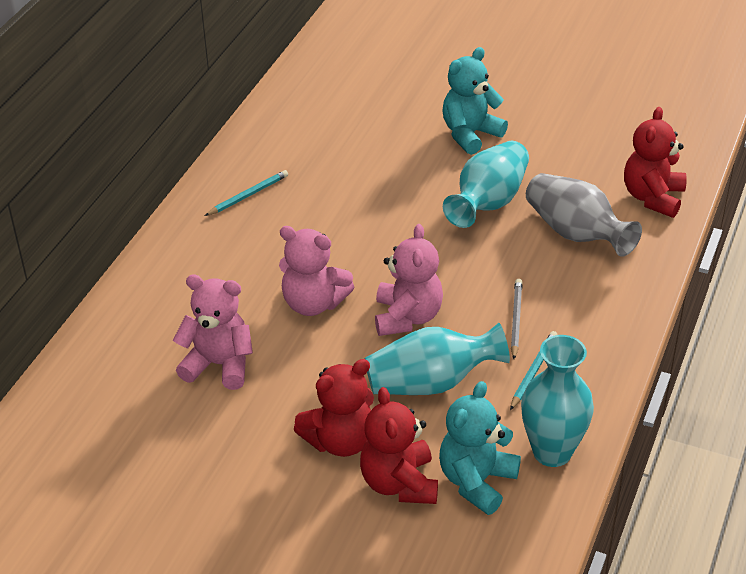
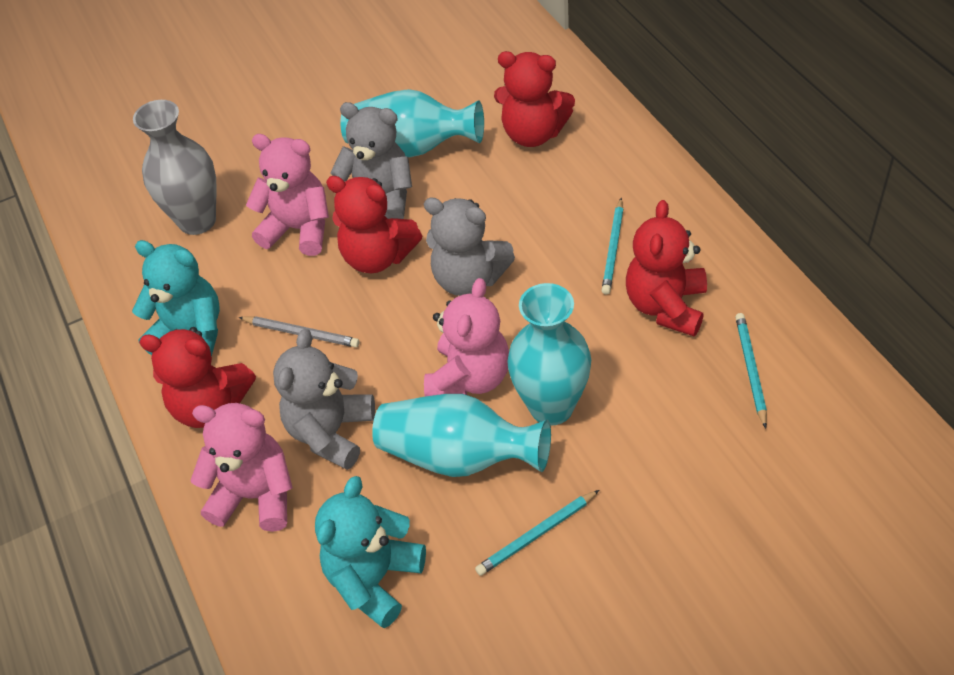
grey teddy bear: none = 0 -> [273,329,375,470] [330,102,412,219] [424,198,515,296] = 3
red teddy bear: [293,359,374,457] [360,387,438,504] [624,107,687,218] = 3 -> [139,327,256,428] [326,176,422,273] [494,51,575,147] [626,200,707,337] = 4
turquoise pencil: [205,170,288,216] [510,331,557,410] = 2 -> [475,490,599,576] [601,198,623,294] [735,313,767,429] = 3

